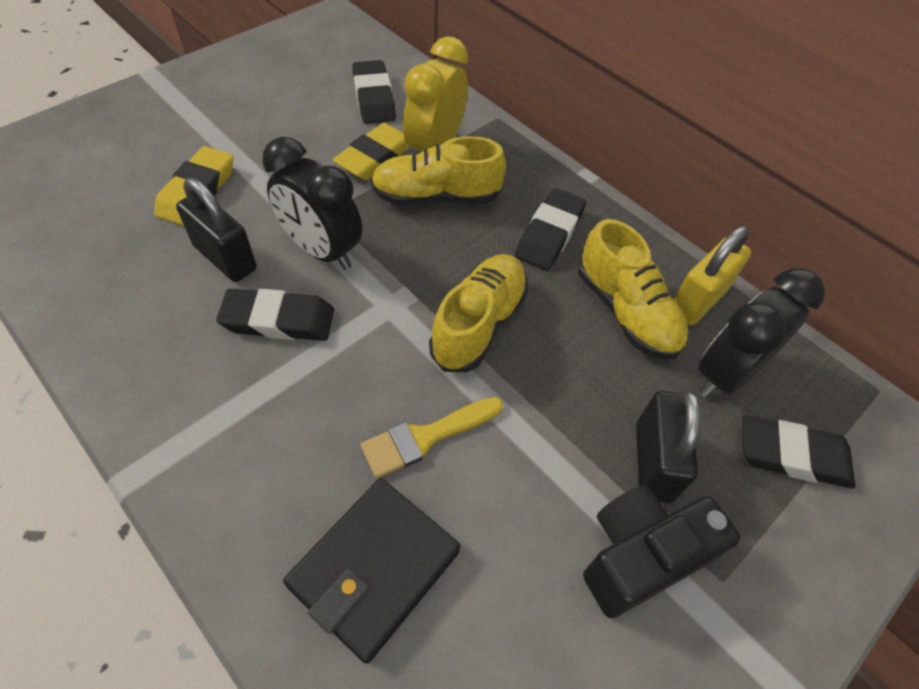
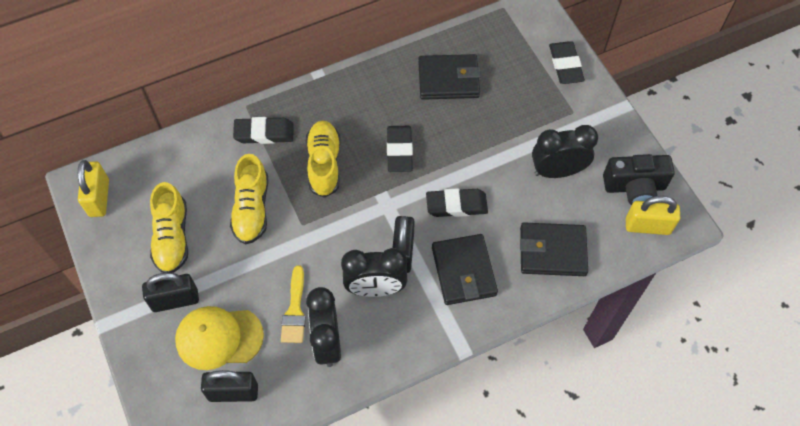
black clock: [262,137,362,270] [698,268,825,398] = 2 -> [306,287,341,367] [341,248,407,297] [532,125,598,178] = 3
black padlock: [176,178,257,282] [636,389,701,503] = 2 -> [142,273,199,312] [201,370,258,402] [393,216,415,273] = 3
black wallet: [283,478,460,664] = 1 -> [418,54,481,100] [432,234,498,305] [520,222,588,276] = 3
yellow cap: none = 0 -> [175,306,264,370] = 1
yellow clock: [403,36,468,153] = 1 -> none = 0
yellow eraser: [154,146,233,226] [332,123,410,180] = 2 -> none = 0
yellow padlock: [674,226,751,325] = 1 -> [78,160,109,217] [626,196,680,235] = 2

